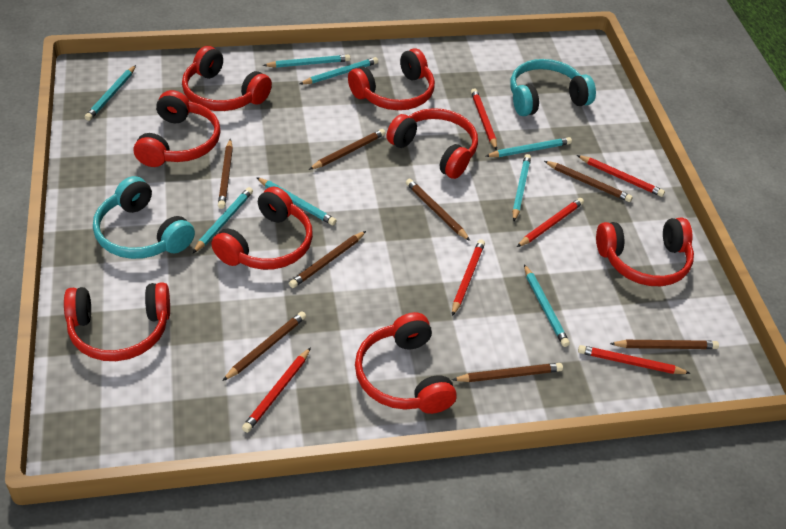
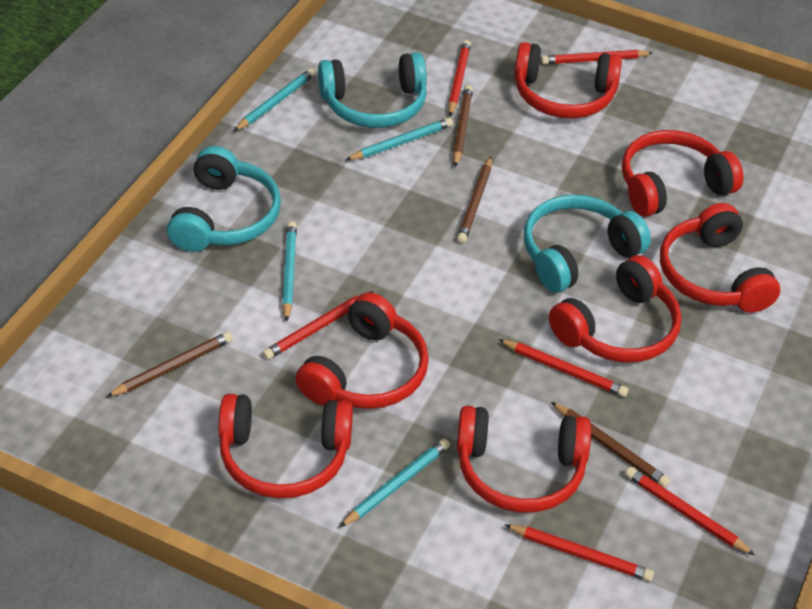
brown pencil: [218,139,233,209] [223,311,306,381] [289,231,366,288] [309,129,386,170] [406,179,470,241] [452,363,563,382] [544,161,633,202] [610,340,719,349] = 8 -> [106,332,233,397] [453,85,473,167] [457,157,492,243] [551,402,670,488] = 4
red headphones: [64,282,170,361] [134,90,221,167] [182,46,272,111] [211,187,313,270] [348,48,435,110] [355,312,457,414] [387,108,478,179] [596,217,694,286] = 8 -> [218,394,353,498] [295,292,429,409] [457,406,591,513] [514,42,622,118] [549,255,682,362] [622,130,743,217] [660,203,780,313] = 7
turquoise headphones: [93,176,195,259] [510,59,596,116] = 2 -> [167,146,281,252] [318,52,427,128] [524,195,651,293] = 3
turquoise pencil: [84,65,136,121] [193,187,253,253] [256,177,337,225] [263,54,350,68] [300,57,378,84] [486,137,572,157] [512,154,531,221] [524,264,570,347] = 8 -> [234,68,315,131] [282,221,297,322] [339,439,450,528] [346,118,453,160] = 4

